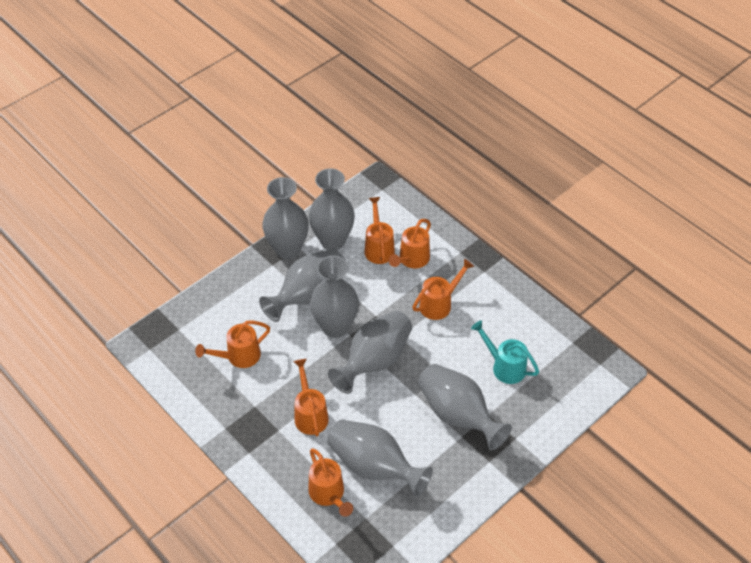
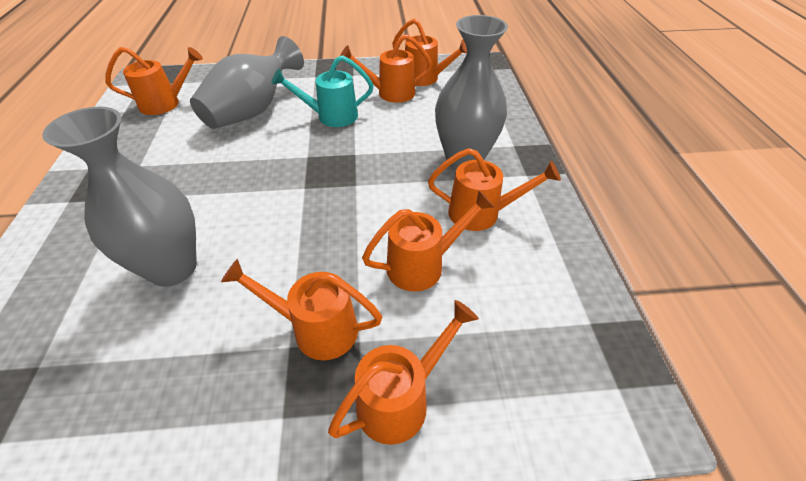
grey vase: [259,249,345,322] [262,177,309,259] [309,168,355,250] [310,256,359,338] [327,419,433,497] [328,310,412,394] [418,364,512,450] = 7 -> [42,107,197,287] [190,36,304,129] [435,15,508,169] = 3
orange watering can: [195,320,270,368] [293,359,329,436] [308,448,353,517] [365,197,395,264] [389,219,431,268] [413,259,474,320] = 6 -> [105,47,203,115] [221,259,382,360] [328,300,479,445] [340,34,432,103] [362,190,495,292] [392,19,467,86] [428,148,561,231] = 7

